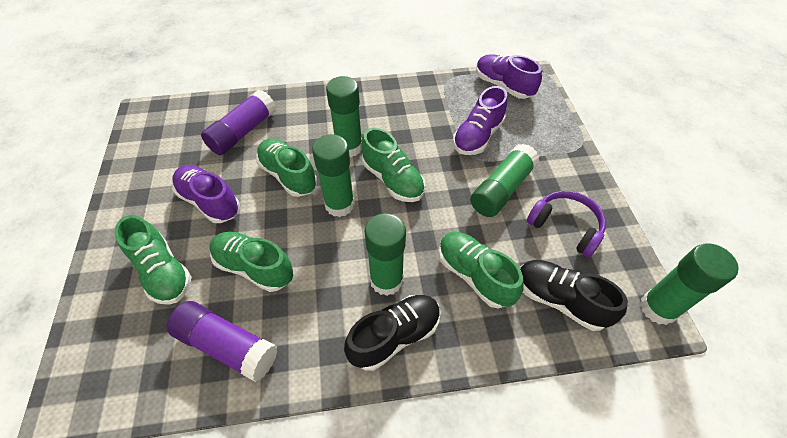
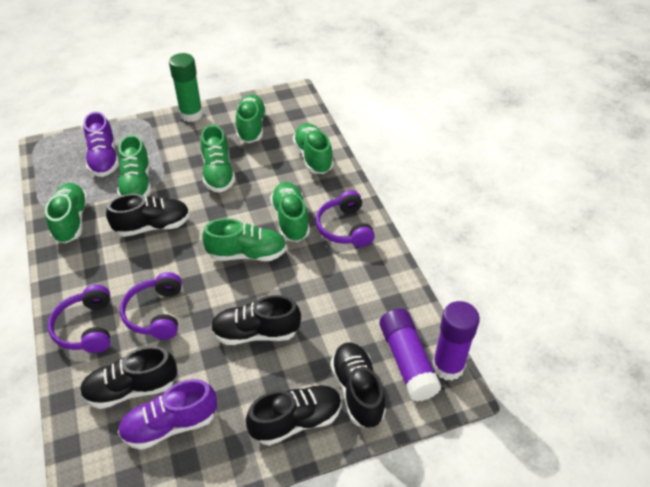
black shoe: [344,295,441,371] [520,260,628,331] = 2 -> [80,346,177,409] [106,194,190,237] [211,295,301,345] [246,385,342,446] [330,342,386,428] = 5
green glue stick: [312,134,355,217] [326,76,362,157] [365,213,406,296] [470,144,539,217] [640,243,739,325] = 5 -> [169,53,203,122] = 1
green shoe: [114,215,192,305] [210,232,293,292] [256,138,317,197] [361,128,425,202] [439,232,524,308] = 5 -> [45,183,88,243] [117,135,151,196] [201,125,235,193] [202,218,287,261] [236,94,266,143] [270,182,310,242] [293,123,334,174] = 7
purple headphones: [527,191,606,257] = 1 -> [48,285,110,353] [120,272,182,339] [316,190,375,247] = 3
purple shoe: [172,165,240,223] [453,86,508,155] [476,54,542,99] = 3 -> [83,112,119,177] [118,379,217,450] = 2

